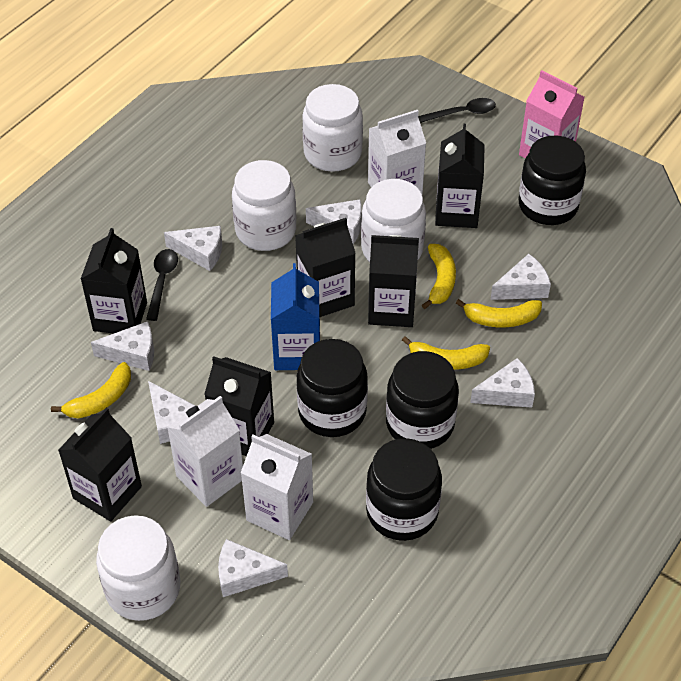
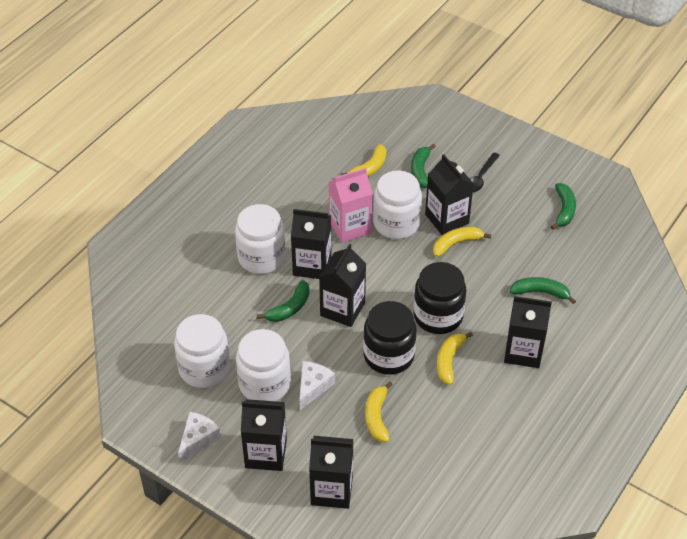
black jar: [297,339,368,437] [366,438,442,541] [386,351,459,449] [518,136,586,225] = 4 -> [363,301,417,375] [413,262,466,334] = 2
black spoon: [146,249,178,321] [418,98,496,123] = 2 -> [469,152,500,192] = 1
blue carton: [271,263,320,370] = 1 -> none = 0
green banana: none = 0 -> [257,280,310,322] [411,144,436,188] [510,277,576,304] [551,183,576,229] = 4
white carton: [167,396,243,507] [241,434,313,540] [368,110,426,194] = 3 -> none = 0
white cheese: [91,321,154,371] [148,381,195,444] [164,226,222,271] [218,539,288,597] [306,199,362,244] [470,358,535,408] [490,254,551,300] = 7 -> [178,412,221,463] [299,361,335,410] = 2

